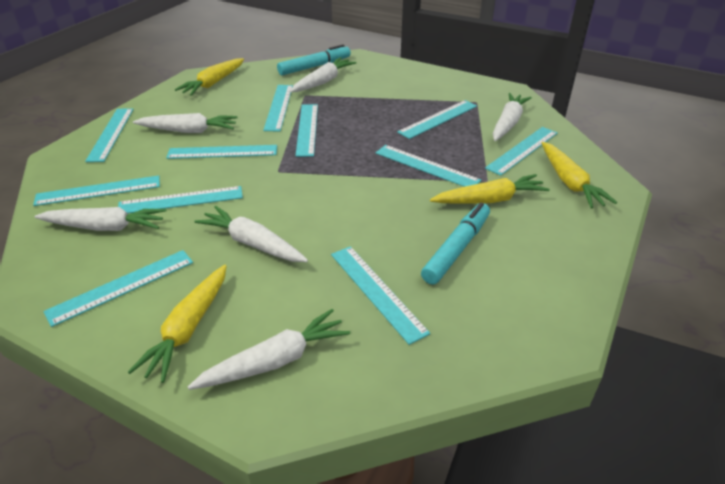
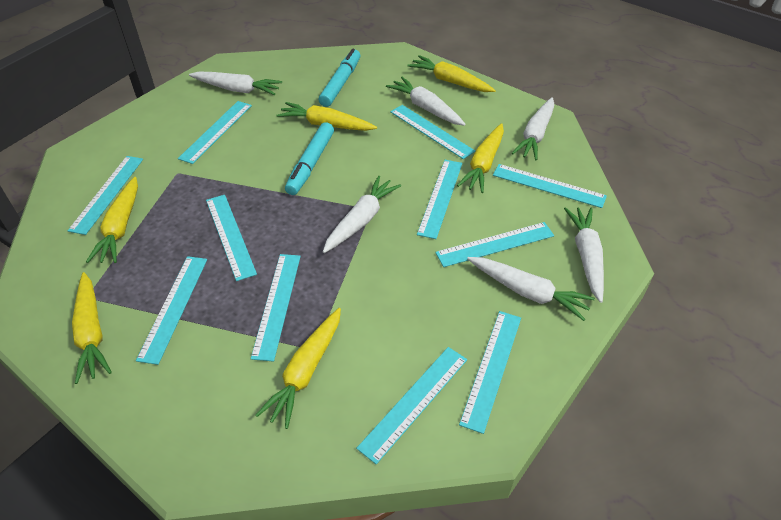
yellow carrot: [128,265,227,383] [175,58,244,96] [430,174,550,204] [542,142,617,209] = 4 -> [72,272,112,384] [86,177,138,263] [255,308,341,429] [277,102,377,131] [407,55,496,92] [457,123,504,193] = 6

